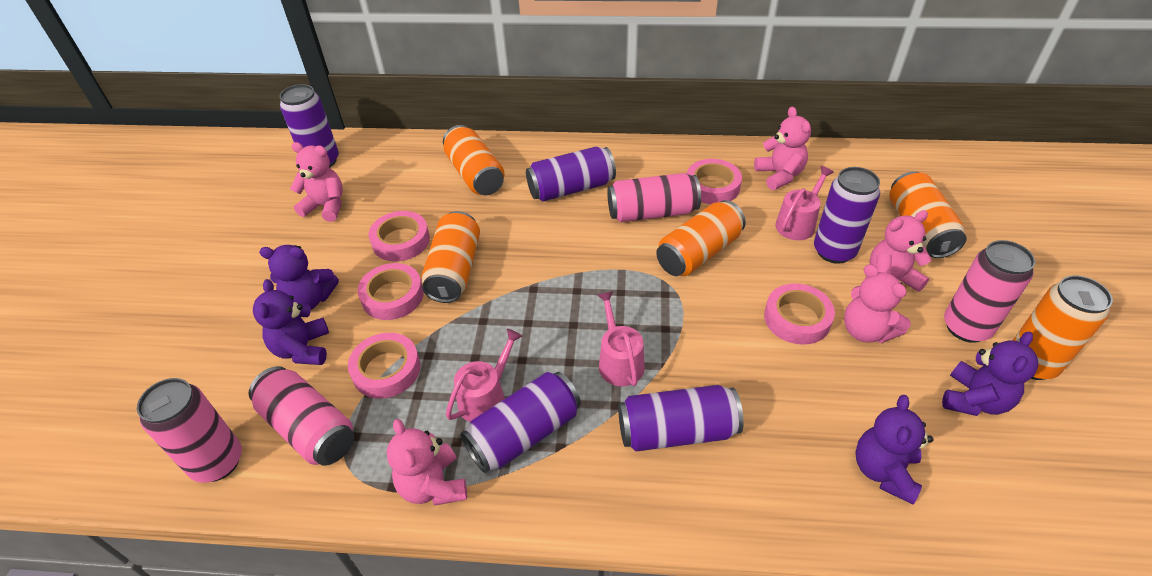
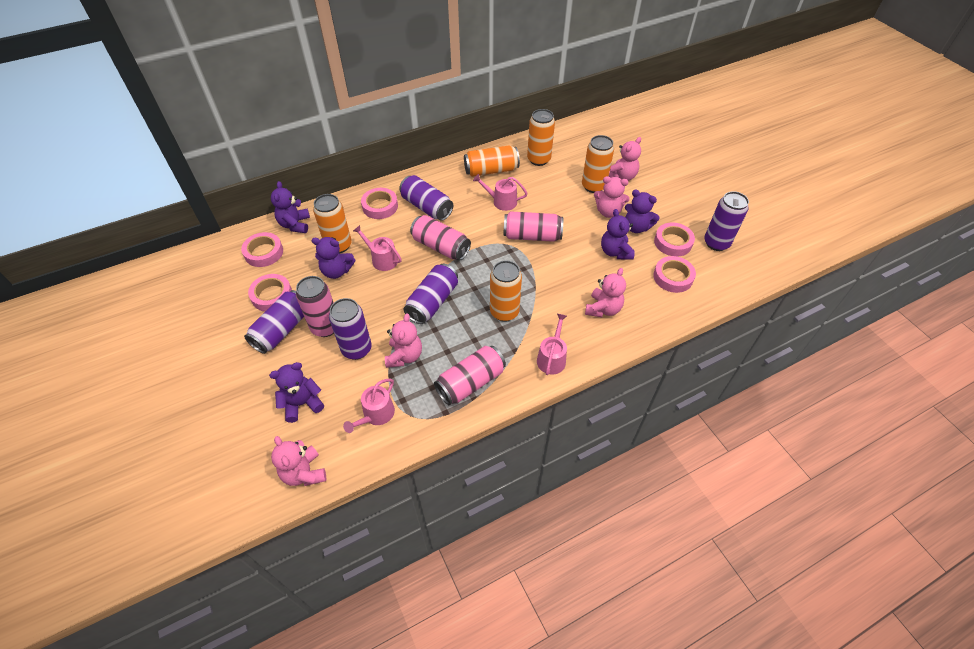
pink watering can: [446,329,522,422] [598,291,645,386] [775,166,834,240] = 3 -> [343,379,395,433] [353,225,402,271] [473,174,528,211] [537,314,567,375] = 4
purple teddy bear: [253,279,329,365] [259,245,339,310] [855,395,933,504] [942,331,1038,416] = 4 -> [269,362,324,423] [271,181,310,233] [311,237,355,279] [601,209,635,260] [625,190,659,233] = 5

